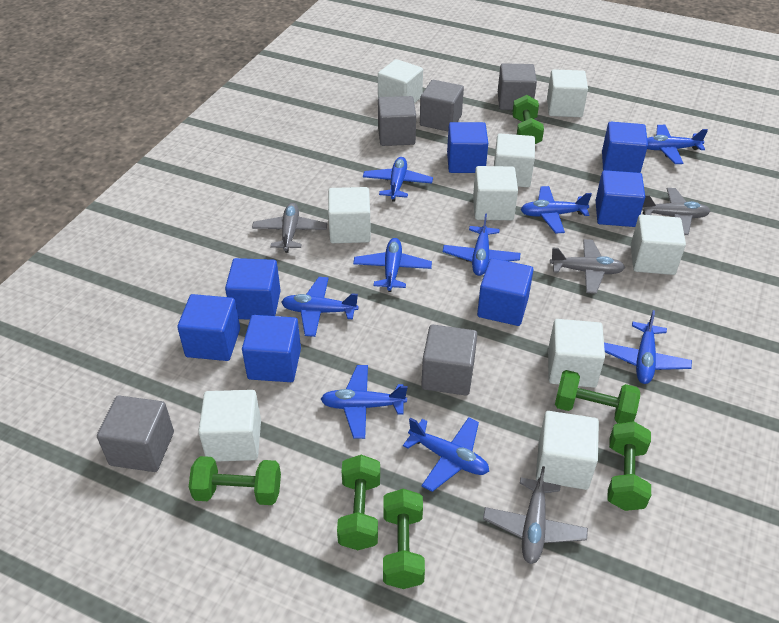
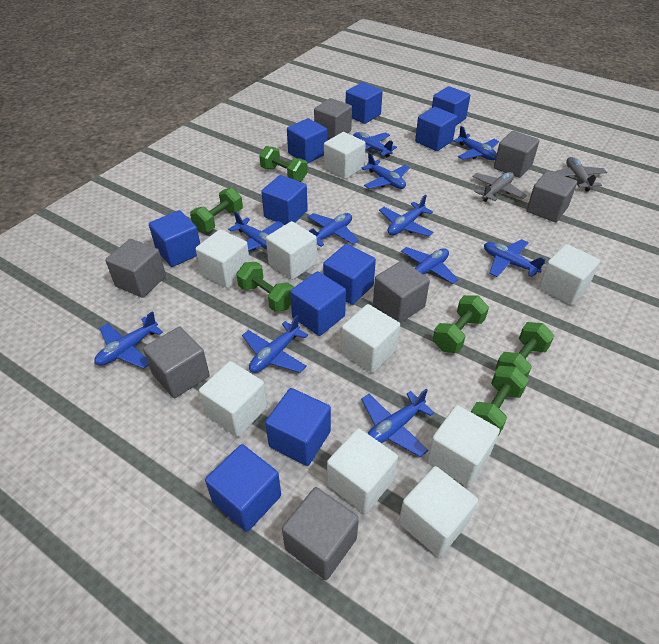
blue cube: [177,294,240,361] [225,258,281,320] [242,315,301,382] [447,122,488,173] [477,258,533,326] [596,170,645,227] [602,122,648,173] = 7 -> [149,210,200,267] [205,444,281,532] [261,175,308,225] [265,388,331,466] [287,118,327,164] [290,271,346,336] [323,244,376,305] [346,82,383,124] [415,107,457,151] [432,86,470,125] = 10
blue plane: [281,277,359,337] [321,365,407,439] [353,238,432,292] [363,157,433,202] [403,417,489,492] [443,213,520,276] [521,186,592,234] [604,310,692,384] [647,125,708,164] = 9 -> [94,311,163,369] [228,211,284,251] [242,315,308,373] [308,213,359,247] [353,132,397,157] [361,152,410,189] [361,389,434,457] [379,195,433,237] [401,247,458,284] [453,126,499,160] [484,239,546,277] = 11
grey cube: [97,395,174,472] [378,96,416,146] [420,80,464,131] [421,325,477,396] [498,63,537,110] = 5 -> [105,239,166,298] [143,326,210,398] [282,487,359,580] [314,98,352,139] [373,260,430,323] [494,131,540,178] [526,171,577,222] = 7
grey plane: [252,203,327,253] [483,466,588,564] [550,239,625,294] [642,188,710,235] = 4 -> [472,172,527,202] [554,157,607,192] = 2

